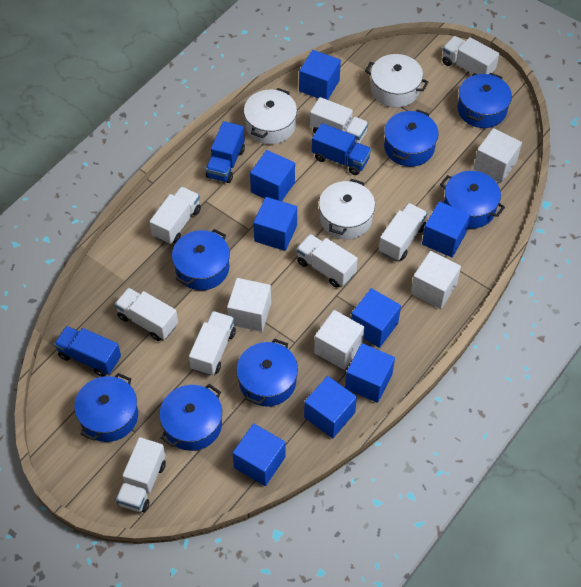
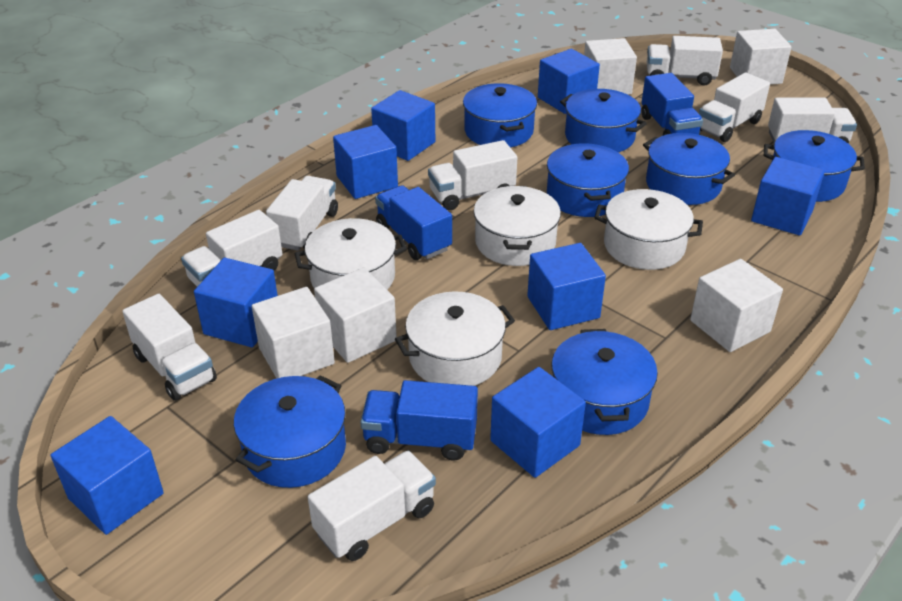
white cube: [227,278,271,332] [314,310,365,370] [411,251,461,309] [473,128,522,183] = 4 -> [252,287,335,378] [314,268,397,363] [584,38,637,95] [690,259,783,352] [730,29,791,85] = 5
white pot: [244,88,297,144] [319,179,375,239] [365,54,428,108] = 3 -> [294,218,407,290] [395,291,515,386] [474,186,561,266] [594,189,703,270] = 4

